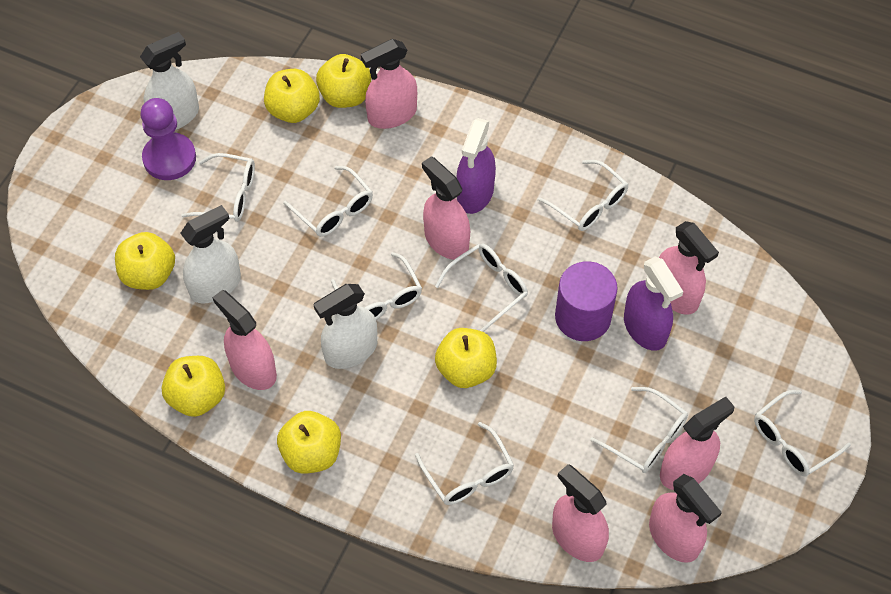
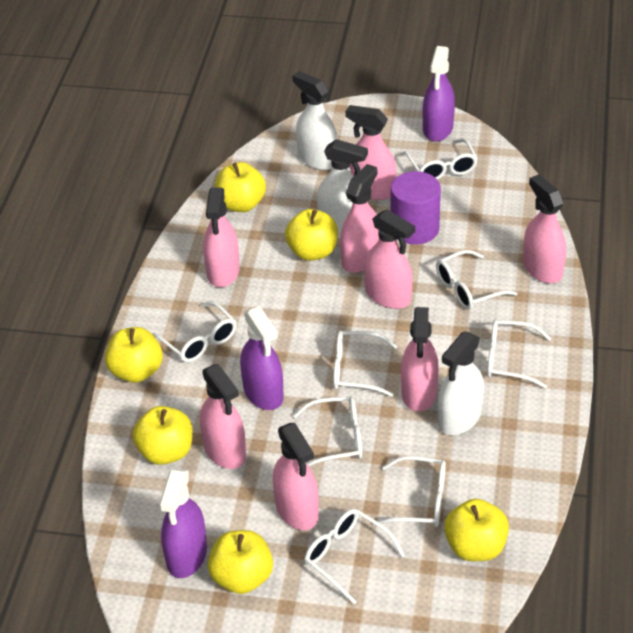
pink spray bottle: [212,290,277,390] [361,39,417,129] [422,156,470,260] [552,464,609,562] [649,474,722,563] [659,221,719,315] [660,397,735,490] = 7 -> [200,364,246,469] [203,187,240,287] [273,423,319,530] [340,164,379,273] [345,105,397,200] [364,209,415,309] [401,307,439,412] [523,174,566,284] = 8
purple pawn: [140,98,196,180] = 1 -> none = 0
purple spray bottle: [456,118,496,214] [624,256,683,351] = 2 -> [159,468,207,578] [240,306,284,410] [423,46,455,142] = 3

